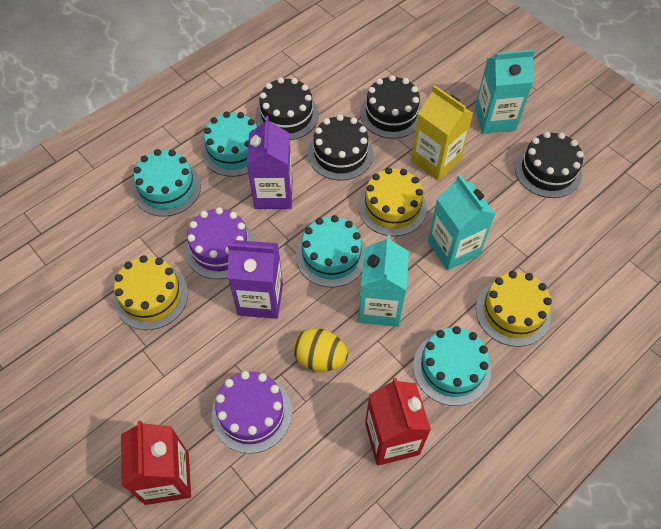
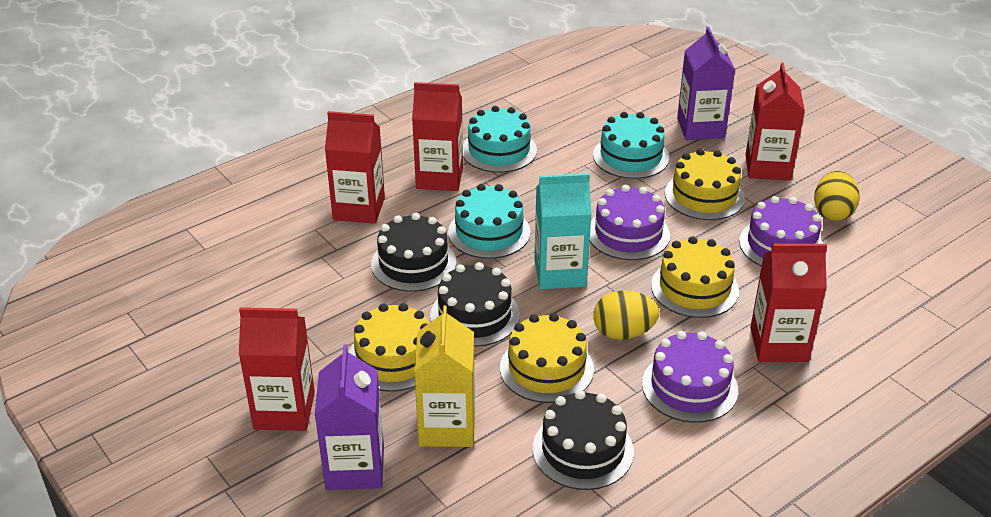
black cake: [255,77,319,140] [308,115,373,180] [360,75,422,139] [515,132,584,198] = 4 -> [371,213,456,292] [430,262,520,347] [533,390,634,490] = 3
purple cake: [185,207,255,279] [212,371,292,453] = 2 -> [590,185,670,260] [642,331,738,423] [739,196,823,267] = 3
red carton: [121,421,191,505] [365,378,431,466] = 2 -> [239,307,315,431] [325,111,385,224] [412,82,463,191] [746,63,805,180] [750,244,827,362] = 5
turquoise cake: [133,149,201,217] [201,111,257,177] [296,215,365,288] [413,326,491,406] = 4 -> [448,184,531,259] [463,106,537,173] [593,112,669,179] = 3
turquoise carton: [358,235,409,327] [428,174,495,270] [475,50,535,133] = 3 -> [534,173,592,289] = 1
yellow cake: [114,255,188,330] [358,167,427,236] [476,271,552,347] = 3 -> [349,303,429,392] [500,313,594,403] [651,236,739,318] [665,149,745,220] = 4
yellow egg: [293,328,348,372] = 1 -> [593,290,659,340] [814,171,860,221] = 2

